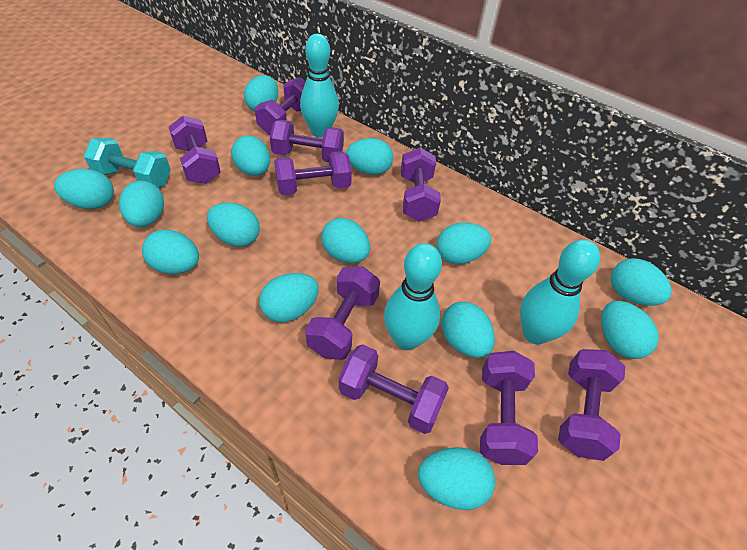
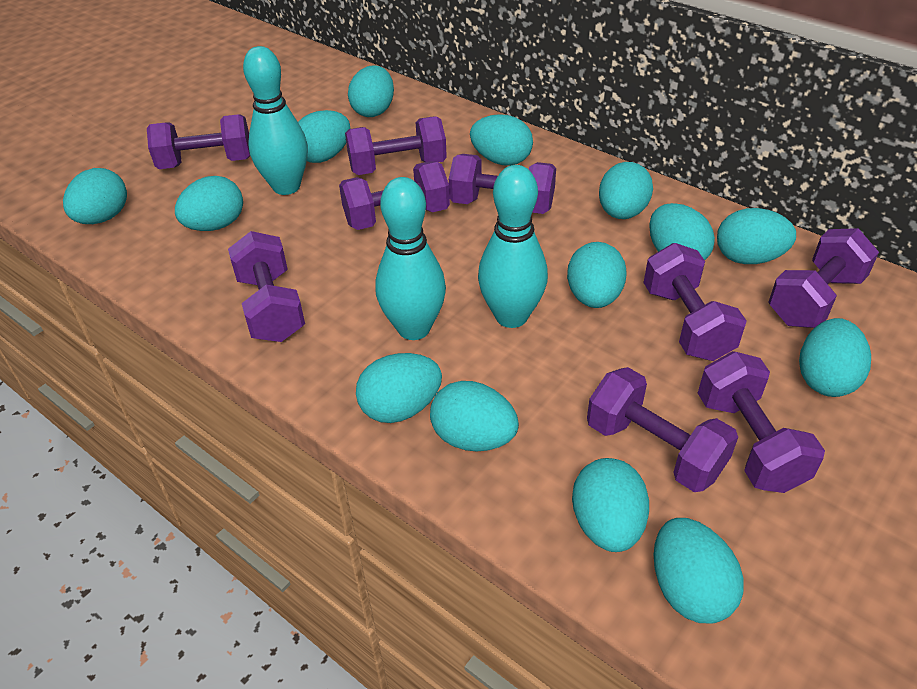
turquoise dumbbell: [84,137,171,188] = 1 -> none = 0

